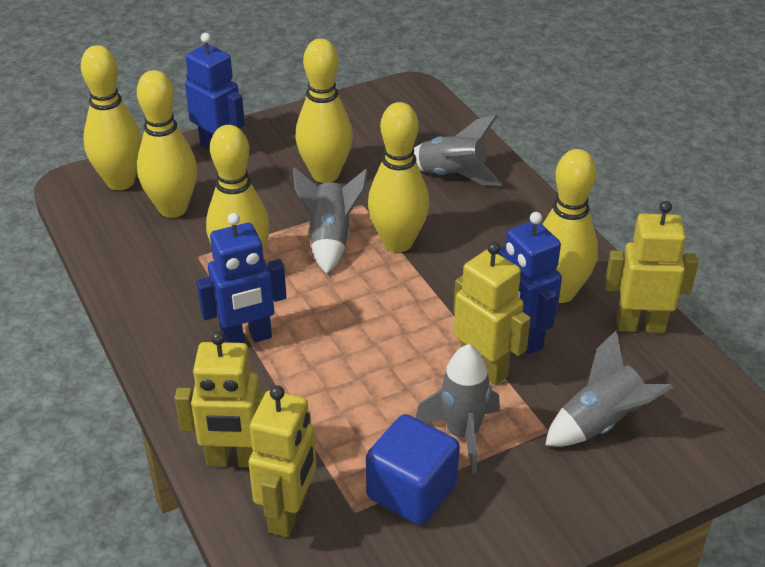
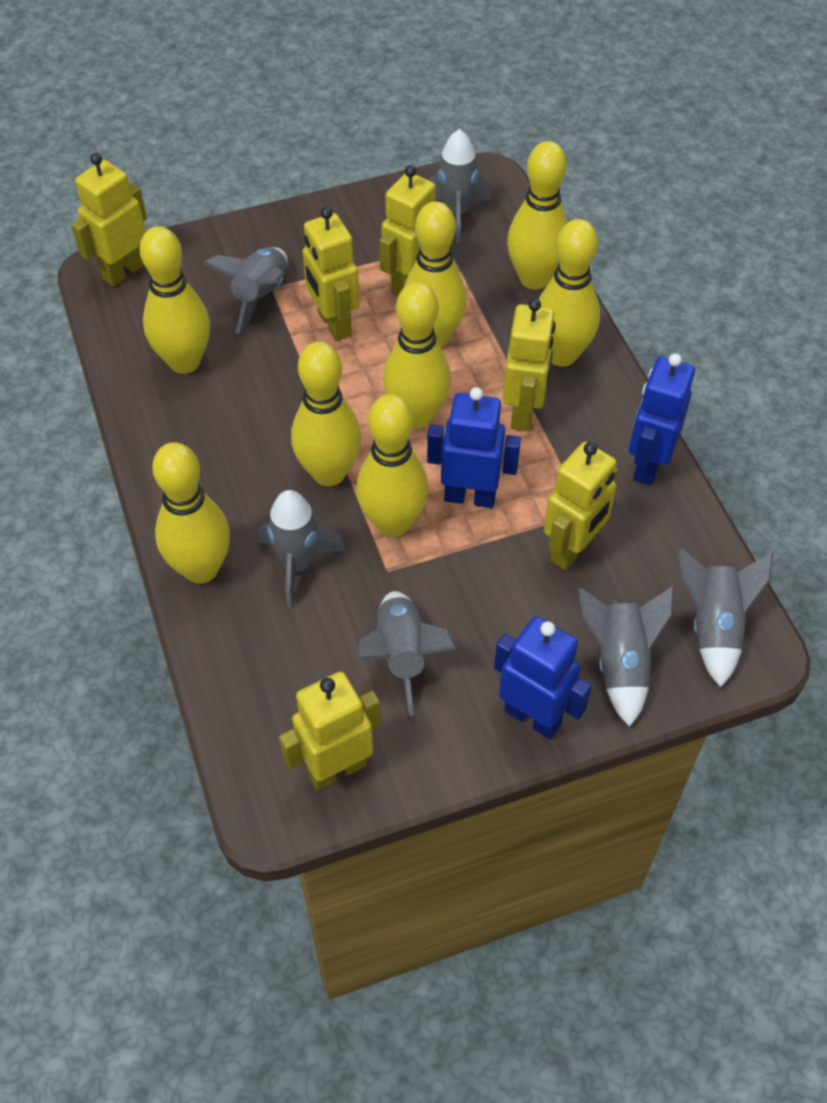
blue cube: [366,414,460,525] = 1 -> none = 0
grey rocket: [293,167,368,274] [414,115,503,186] [416,344,500,474] [545,330,673,447] = 4 -> [203,247,288,334] [259,490,345,608] [358,591,456,716] [429,129,492,243] [579,586,674,727] [679,548,773,687] = 6
yellow bowling pin: [81,45,142,190] [137,70,197,218] [206,125,270,252] [295,39,353,183] [368,102,429,252] [542,149,598,303] = 6 -> [140,226,210,374] [152,442,230,584] [291,342,361,486] [356,394,428,537] [383,282,451,428] [403,201,467,348] [507,141,568,290] [538,219,600,367] = 8
yellow robot: [175,331,269,467] [249,385,316,537] [453,242,531,385] [605,201,699,333] = 4 -> [71,153,147,287] [279,671,381,791] [302,207,360,341] [379,165,436,296] [503,299,556,431] [544,442,618,570] = 6

